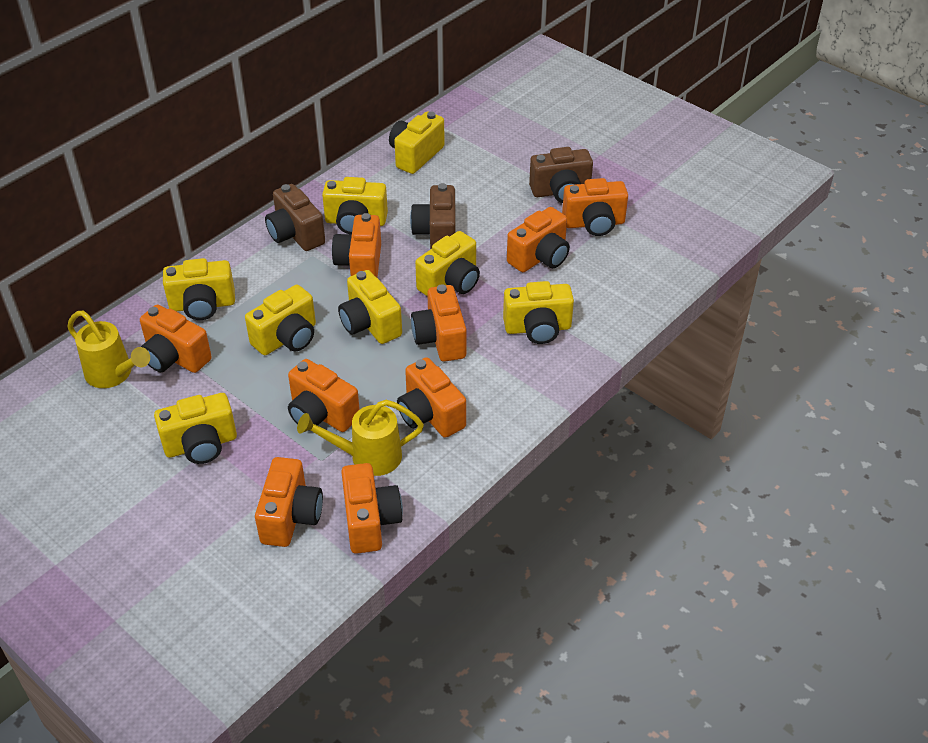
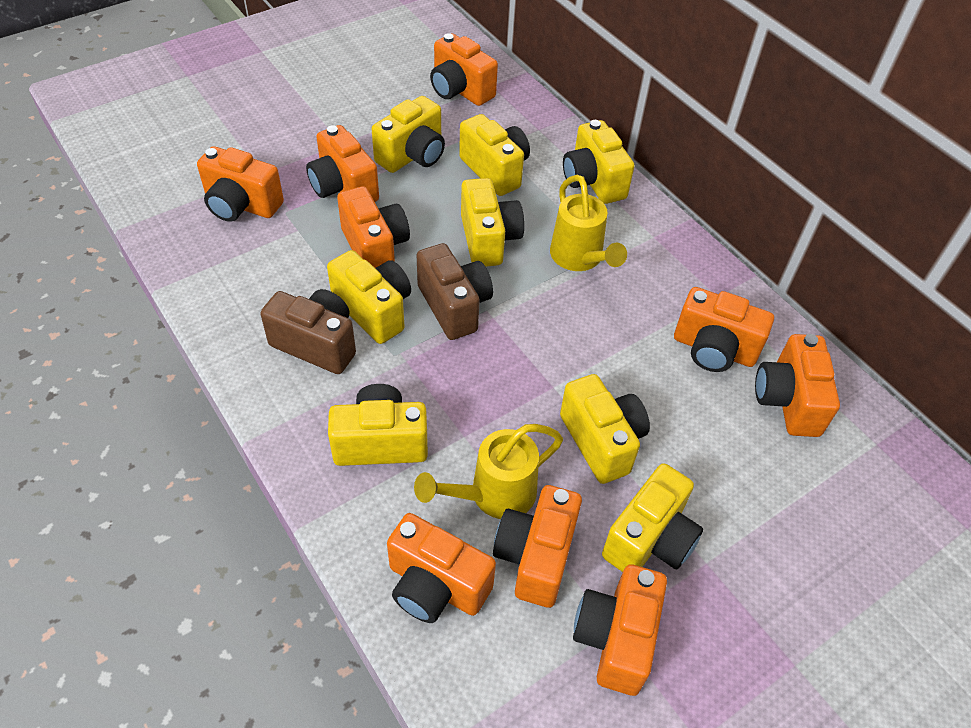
brown camera: [265,184,325,251] [410,183,456,249] [529,147,593,203] = 3 -> [260,289,356,374] [417,243,493,340] = 2

